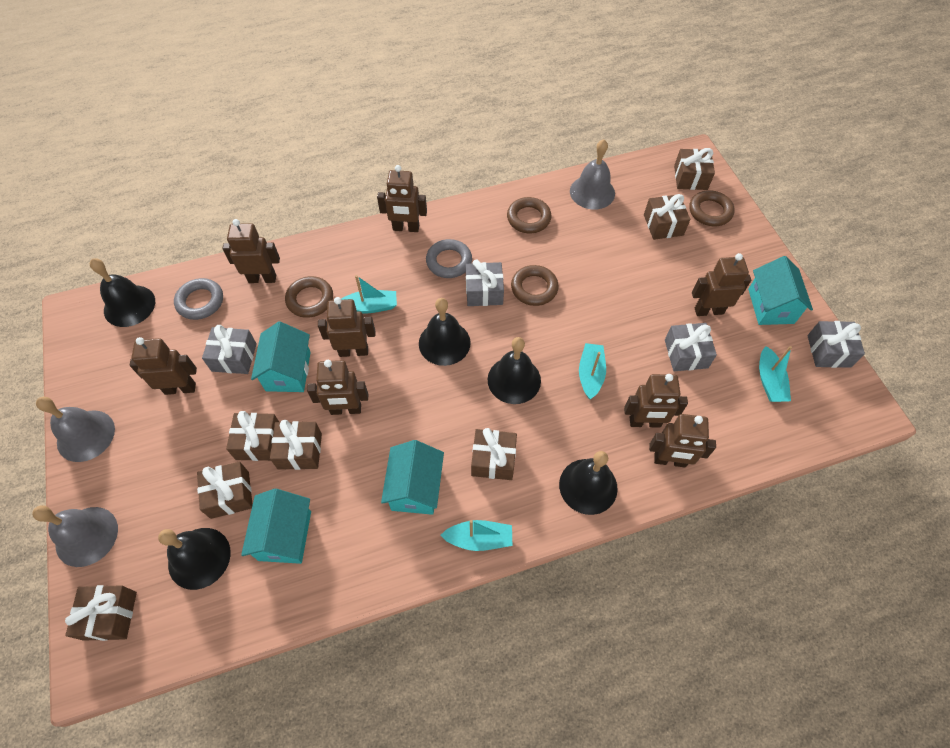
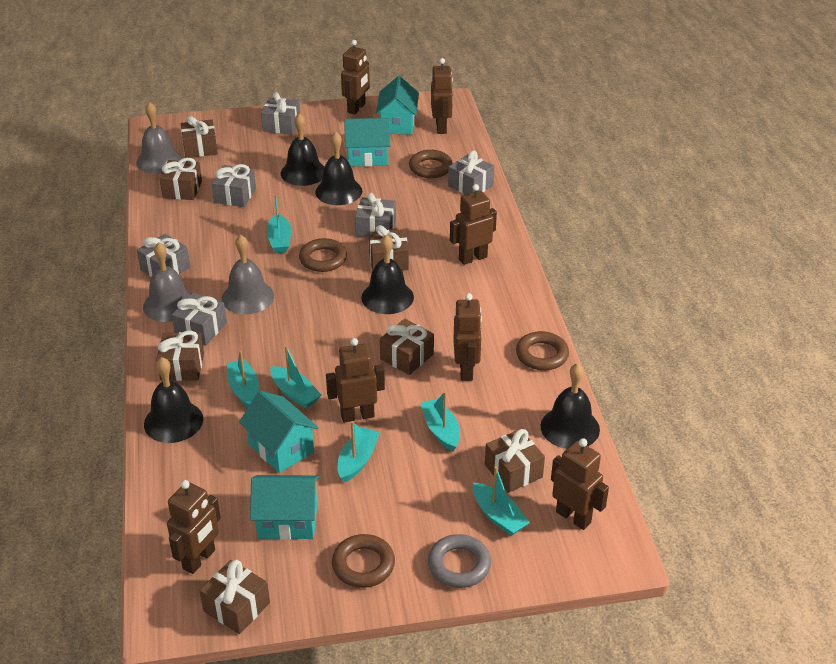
brown robot: [130,337,197,395] [222,219,280,283] [307,360,368,415] [318,297,375,357] [377,165,427,232] [624,374,688,427] [649,414,716,467] [692,253,751,316] = 8 -> [167,480,221,574] [326,338,385,423] [341,40,370,115] [431,58,453,134] [450,184,497,265] [453,293,482,381] [551,438,609,530] = 7
grey gift: [202,325,257,374] [466,259,504,306] [665,323,717,371] [807,321,865,368] = 4 -> [137,234,190,277] [172,293,227,346] [212,164,256,207] [261,92,300,135] [355,192,396,238] [448,150,494,194] = 6
grey ring: [174,278,223,320] [426,239,472,278] = 2 -> [428,534,491,588] = 1
turquoise boat: [341,275,397,313] [440,520,512,551] [579,343,606,399] [759,346,792,402] = 4 -> [227,350,259,408] [266,194,292,253] [270,346,321,408] [337,421,380,483] [421,391,460,451] [473,466,530,536] = 6

